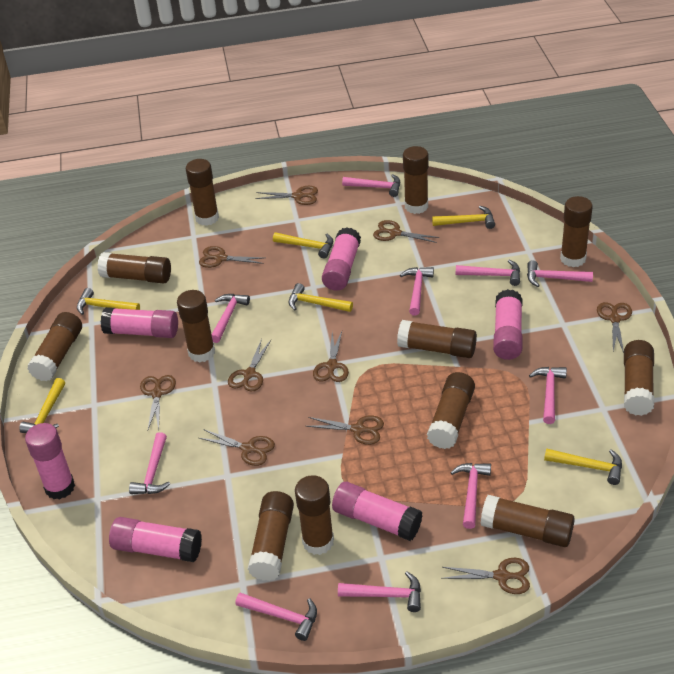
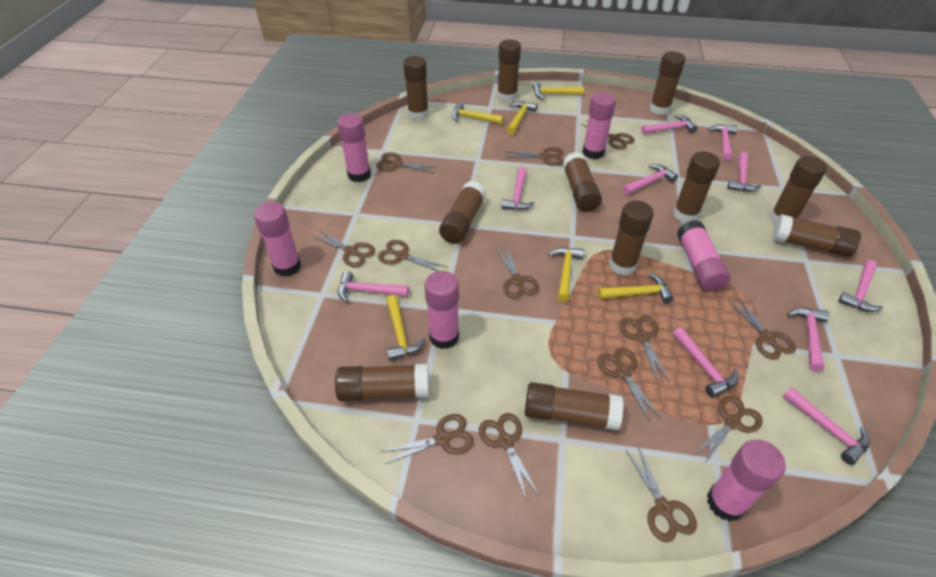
brown glue stick: [27,312,82,381] [97,252,171,283] [177,290,215,363] [186,159,219,226] [248,491,294,581] [295,475,334,555] [397,320,477,358] [403,146,428,214] [427,372,475,449] [480,495,575,547] [560,196,593,267] [624,340,654,416] = 12 -> [335,364,429,401] [403,56,429,120] [439,181,486,244] [497,39,521,102] [525,382,623,430] [563,152,602,212] [609,201,654,275] [650,51,685,115] [673,151,720,223] [769,156,827,224] [772,214,861,257] = 11
brown scissors: [140,375,176,430] [199,246,264,268] [199,430,275,466] [228,339,271,392] [255,186,318,205] [306,416,384,445] [313,331,349,382] [373,220,440,243] [441,558,530,594] [597,302,632,353] = 10 -> [313,230,375,267] [376,152,437,173] [378,240,448,271] [381,414,474,465] [479,413,540,501] [496,246,539,299] [504,147,564,165] [581,120,635,150] [597,348,660,422] [620,316,669,383] [625,445,697,542] [693,395,763,464] [728,296,796,359] = 13

